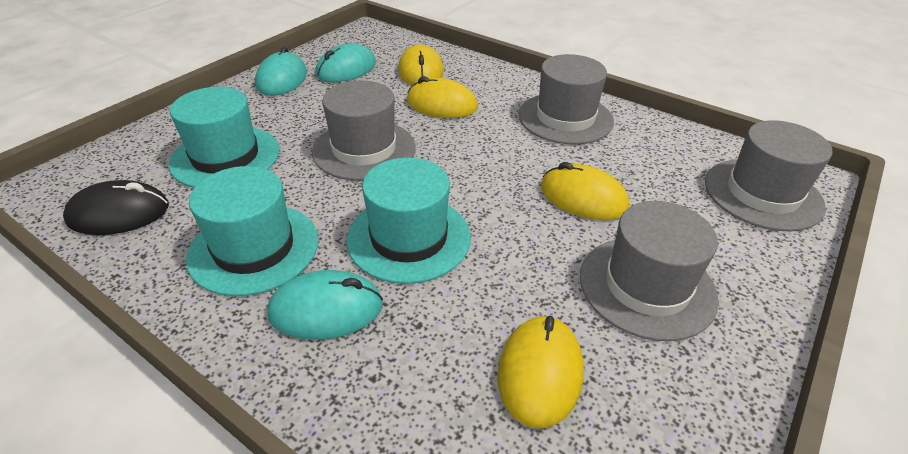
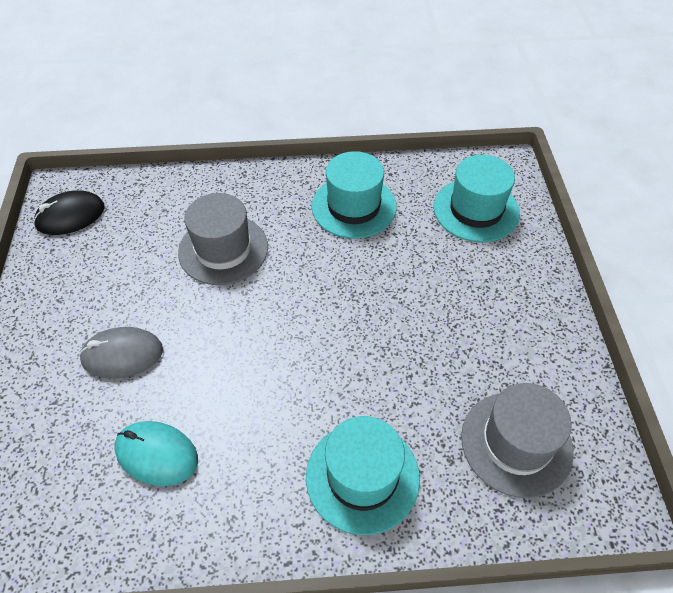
grey hat: [312,81,416,180] [519,54,614,144] [580,201,719,341] [705,120,832,232] = 4 -> [178,193,268,285] [461,383,574,498] = 2
grey mouse: none = 0 -> [79,327,163,378] = 1
turquoise mouse: [255,47,307,96] [267,270,383,340] [315,43,376,82] = 3 -> [114,421,198,486] = 1
yellow mouse: [398,44,444,85] [407,76,478,118] [497,316,584,429] [541,162,629,220] = 4 -> none = 0

